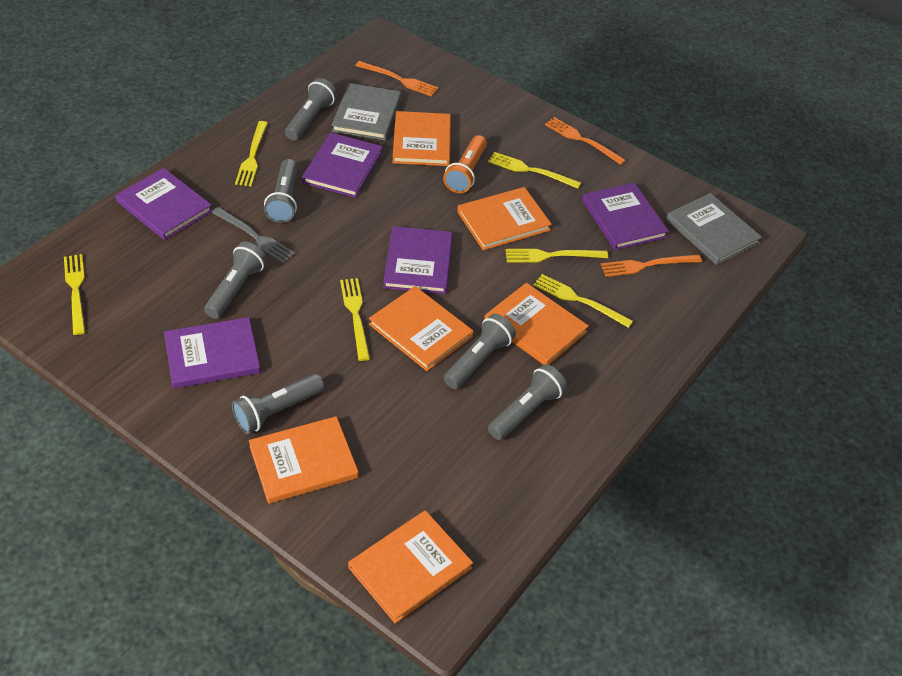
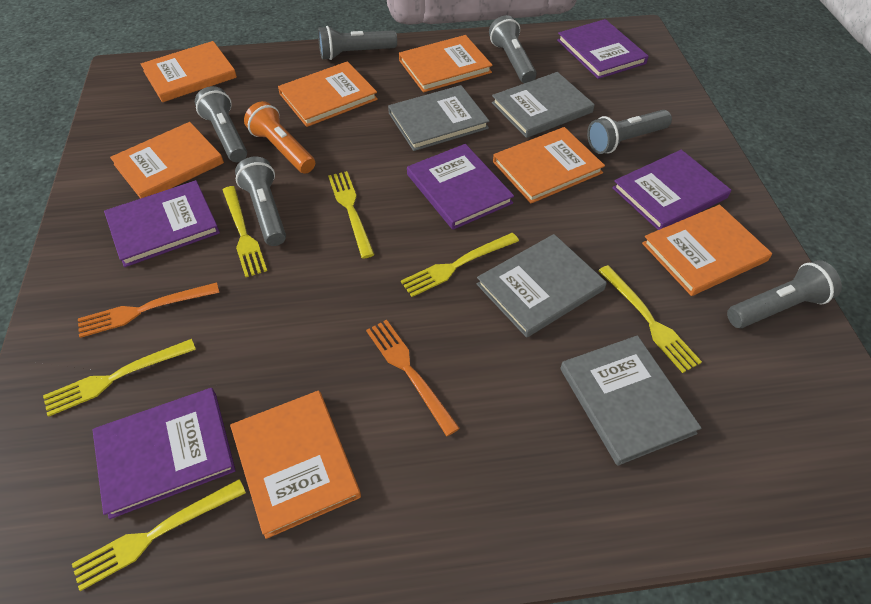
grey book: [332,83,401,140] [666,193,762,265] = 2 -> [388,85,489,151] [477,234,607,338] [492,72,595,138] [560,336,701,466] = 4
grey fork: [212,207,295,264] = 1 -> none = 0
orange book: [249,416,358,504] [348,510,473,624] [369,286,473,371] [392,111,451,166] [457,187,552,250] [484,283,589,365] = 6 -> [110,122,224,199] [141,41,237,102] [230,391,361,539] [278,61,378,127] [399,35,493,92] [493,127,605,203] [642,205,772,296] = 7
orange fork: [355,61,439,97] [545,117,626,165] [601,254,702,277] = 3 -> [78,282,219,338] [366,320,460,436] = 2

